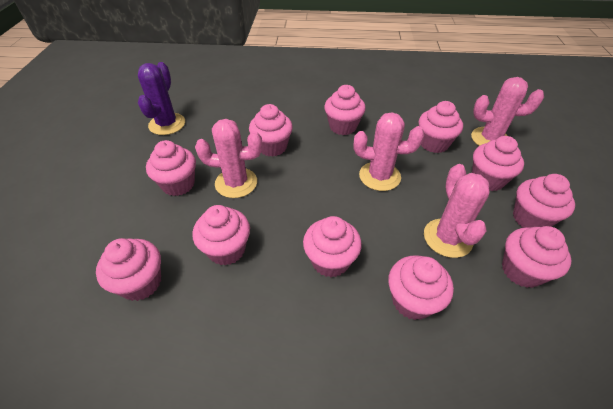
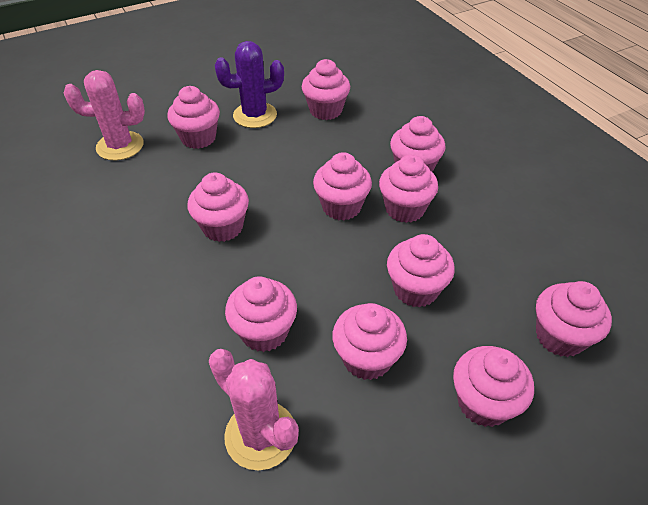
pink cactus: [195,119,262,198] [354,112,424,191] [424,164,489,258] [471,77,544,146] = 4 -> [64,70,145,160] [209,349,299,470] = 2

